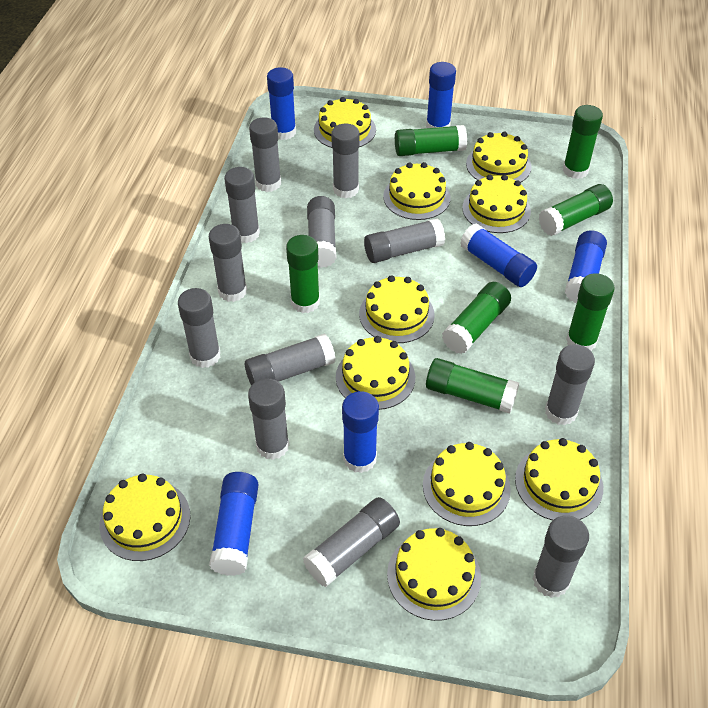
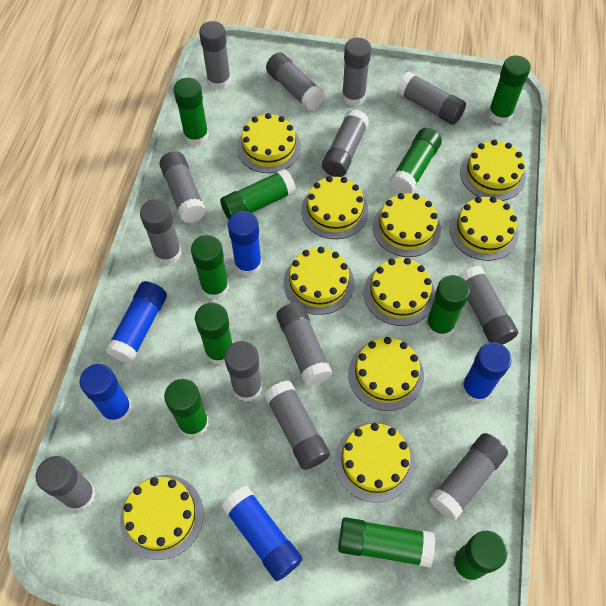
blue glue stick: [209,472,258,576] [267,67,296,140] [342,391,379,473] [426,62,456,128] [460,223,537,287] [565,230,607,303] = 6 -> [79,364,132,423] [105,281,167,363] [222,486,302,581] [228,211,262,276] [461,342,512,403] = 5
green glue stick: [286,235,320,313] [395,125,467,156] [426,358,519,414] [442,282,511,354] [539,184,613,236] [563,105,603,179] [566,273,615,351] = 7 -> [164,379,209,438] [173,78,209,146] [191,235,229,300] [195,303,233,365] [220,169,296,220] [338,517,435,568] [389,128,442,194] [426,275,470,338] [452,531,508,582] [488,55,531,124] = 10
grey glue stick: [178,288,220,368] [209,224,247,302] [224,167,260,243] [245,334,336,386] [248,378,289,460] [249,117,281,192] [303,497,400,587] [307,196,337,268] [331,124,360,198] [364,218,445,263] [533,515,589,598] [545,344,595,425] = 12 -> [36,456,96,511] [140,199,181,265] [159,151,206,223] [199,21,231,90] [224,341,262,402] [264,381,330,470] [266,52,325,111] [277,302,332,386] [322,109,369,177] [342,38,371,106] [397,72,466,125] [430,433,508,520] [459,266,518,345] = 13

